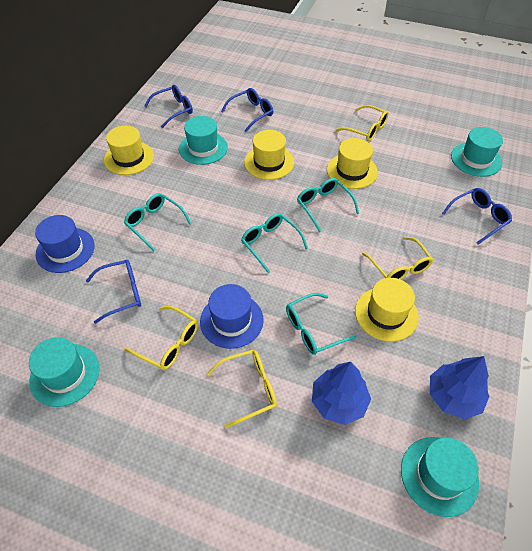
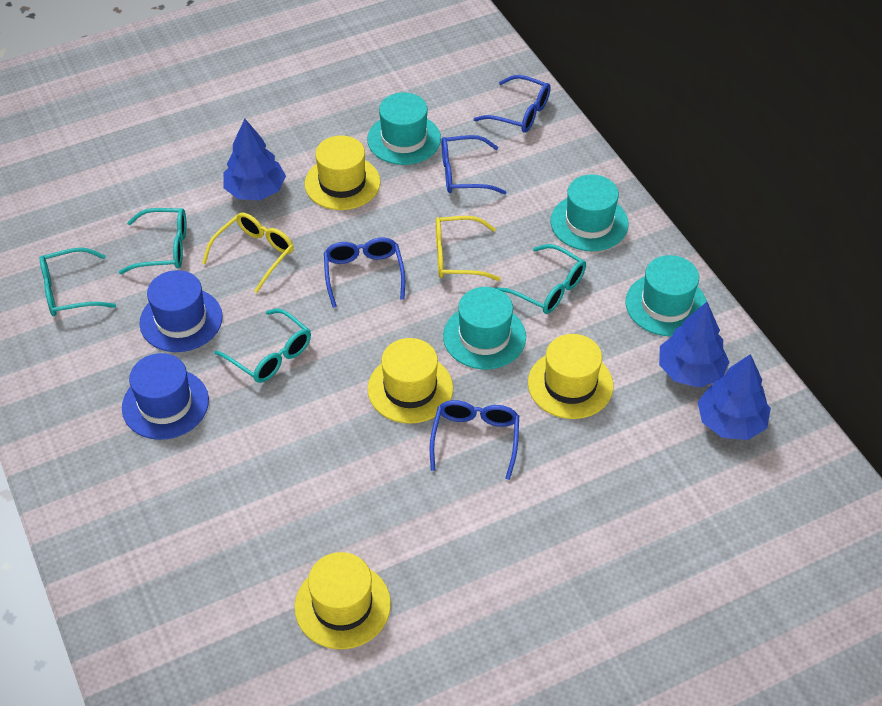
blue tree: [312,362,371,425] [430,356,489,420] = 2 -> [223,119,286,201] [659,302,730,388] [698,354,771,440] = 3
yellow glasses: [125,306,198,370] [207,350,277,428] [336,105,389,141] [362,237,433,280] = 4 -> [202,213,294,293] [436,216,501,281] = 2

